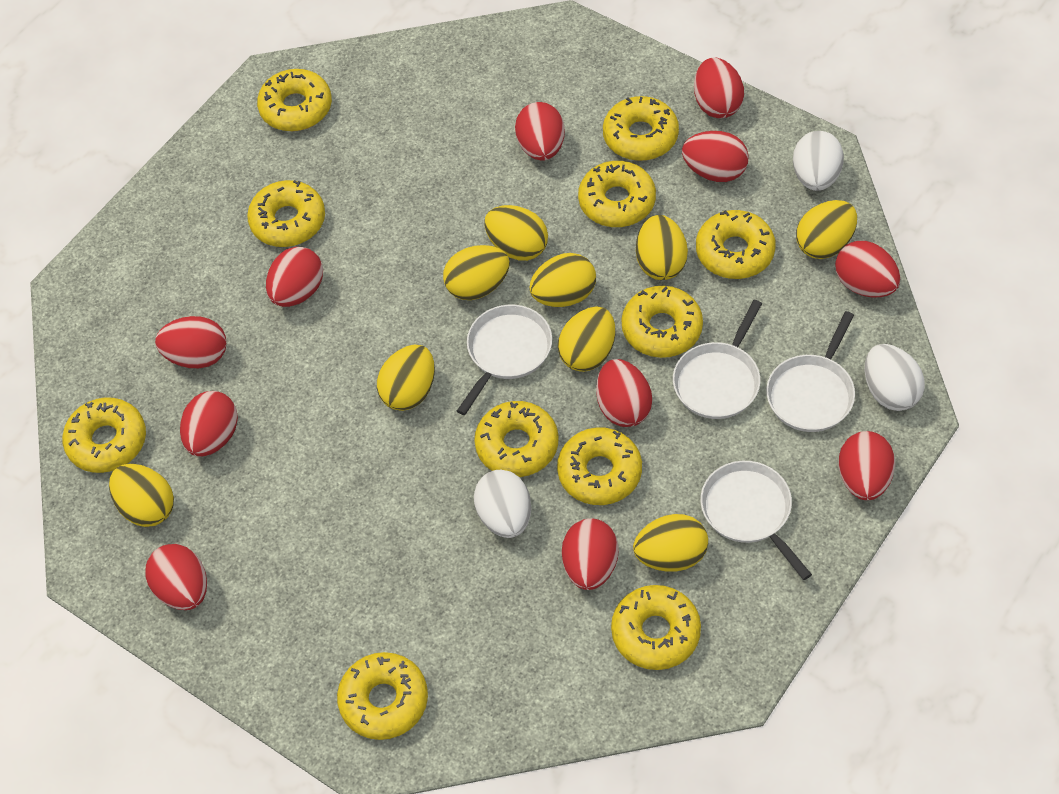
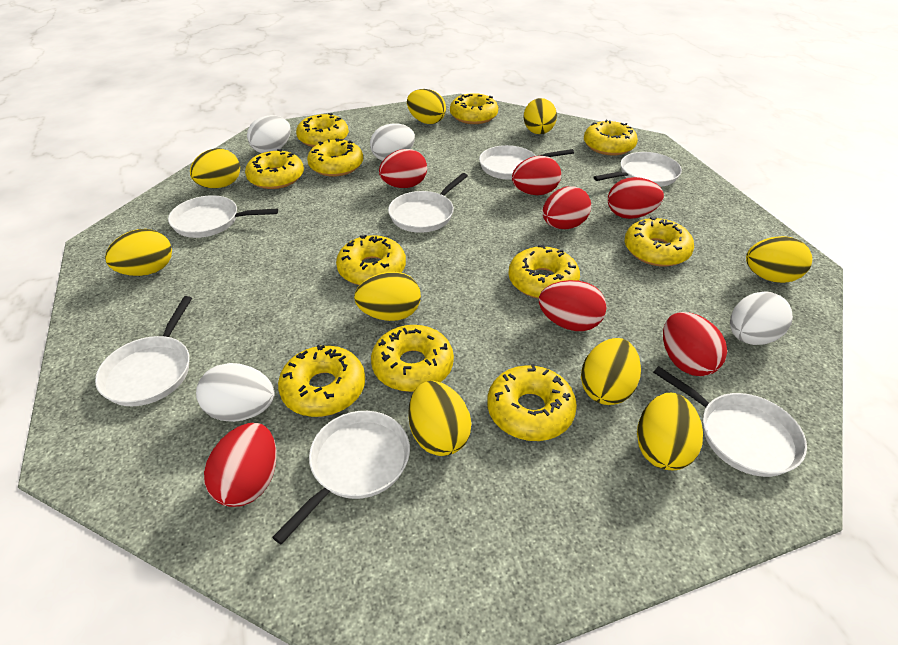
red egg: [145,544,207,610] [155,316,226,368] [180,391,238,457] [266,247,323,307] [515,102,565,161] [562,518,619,590] [596,359,652,427] [682,131,749,182] [694,57,744,119] [835,241,900,298] [839,431,895,500] = 11 -> [204,423,276,507] [379,149,427,188] [512,156,561,195] [539,280,607,331] [543,186,591,229] [608,177,664,219] [663,312,727,376] = 7
white egg: [474,470,531,538] [793,131,844,191] [865,344,925,411] = 3 -> [196,363,275,422] [247,115,291,153] [370,123,415,161] [730,291,793,345] = 4
white pan: [457,305,552,415] [673,300,762,419] [700,461,812,580] [766,311,855,432] = 4 -> [95,296,192,406] [168,195,278,238] [272,411,410,544] [388,173,468,233] [479,145,574,180] [594,152,682,187] [653,366,807,477] = 7

